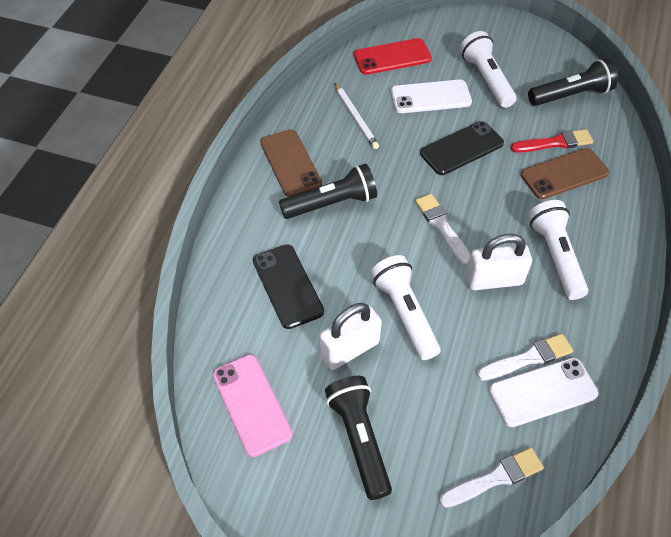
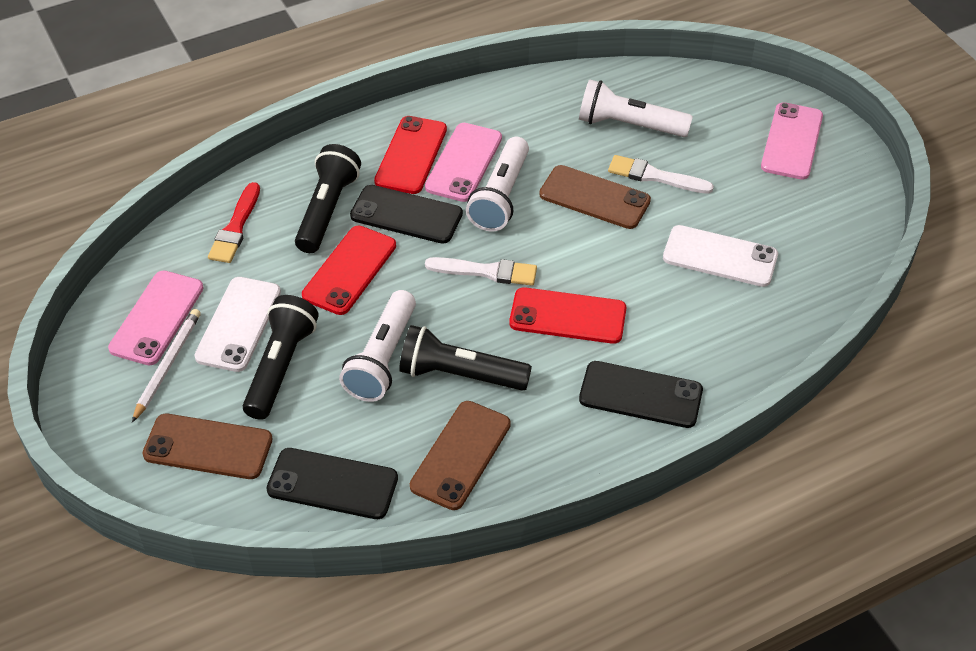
black phone: [253,244,324,329] [420,121,504,175] = 2 -> [266,448,398,519] [350,185,463,244] [579,361,703,428] = 3
brown phone: [260,129,322,197] [521,148,609,199] = 2 -> [142,414,273,479] [410,401,511,510] [539,165,651,229] = 3
pink phone: [212,354,293,457] = 1 -> [108,270,204,365] [425,123,502,202] [761,102,823,180] = 3
red phone: [354,38,432,75] = 1 -> [302,226,396,315] [374,116,447,194] [509,287,626,344] = 3
white brush: [415,194,471,264] [439,447,544,508] [477,334,573,381] = 3 -> [425,257,537,285] [608,155,714,194] = 2
white padlock: [319,303,382,370] [466,234,532,290] = 2 -> none = 0

